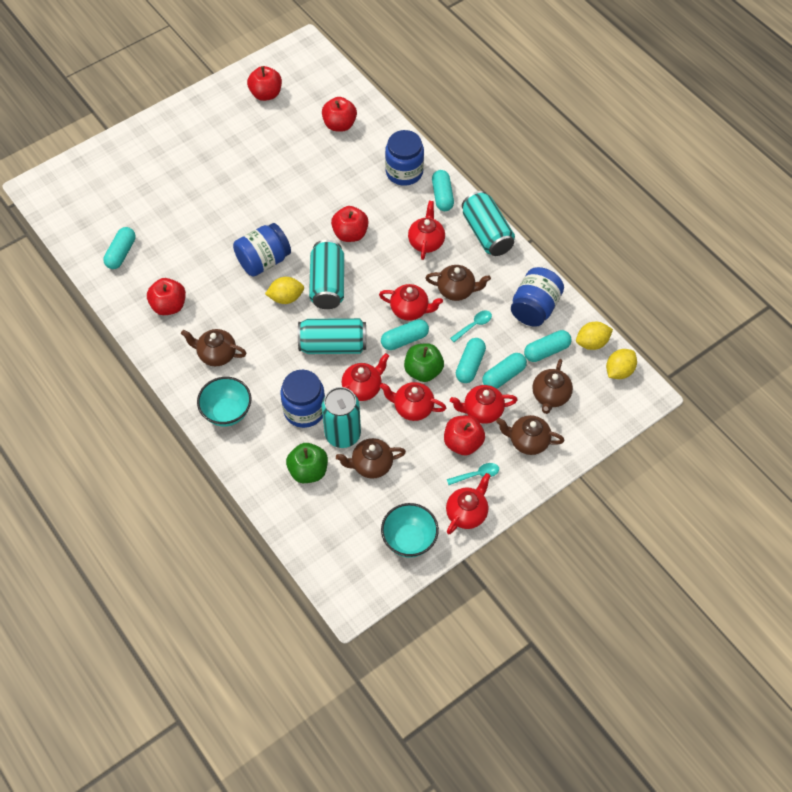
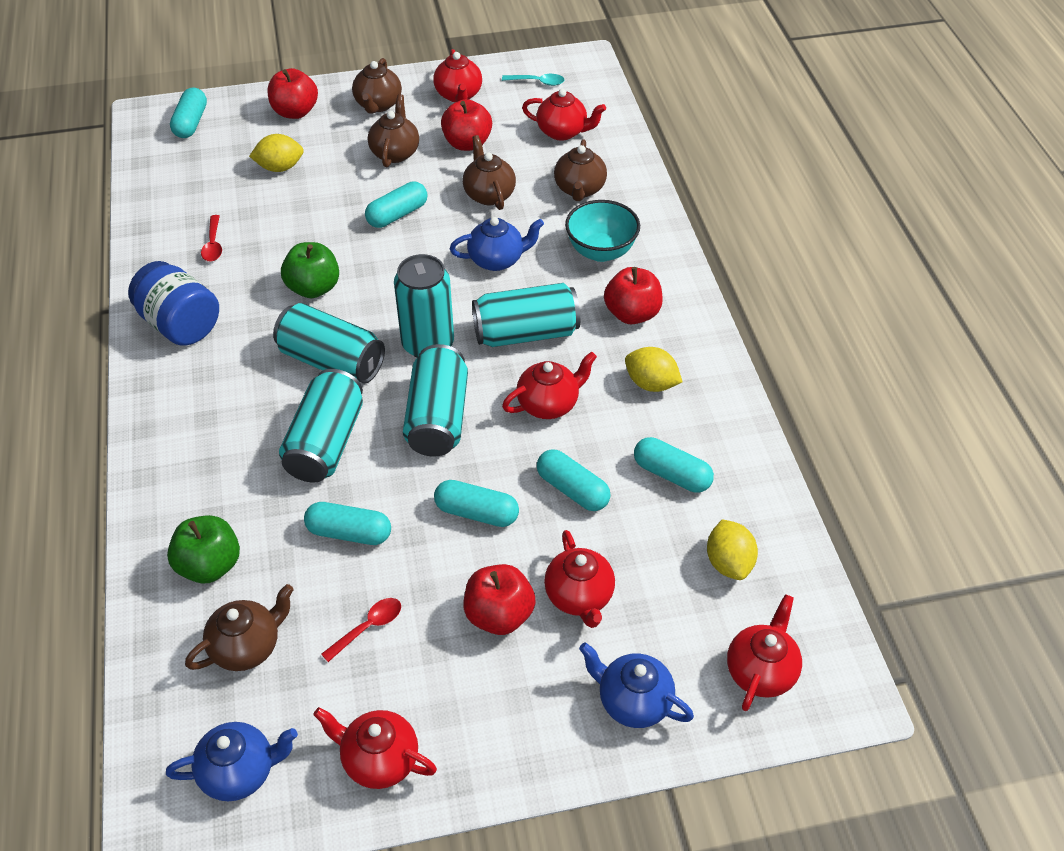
blue jar: [233,223,291,277] [280,370,325,428] [385,130,424,186] [511,267,564,327] = 4 -> [128,261,219,346] = 1
blue teapot: none = 0 -> [166,722,298,801] [450,217,544,271] [579,643,694,728] = 3
red apple: [147,278,186,315] [247,66,282,101] [322,97,357,132] [331,206,369,242] [444,415,485,455] = 5 -> [268,68,318,119] [441,99,492,151] [464,564,536,635] [604,267,663,324] = 4
red spoon: none = 0 -> [201,215,222,262] [321,598,401,662] = 2
turquoise bowl: [197,377,252,426] [381,503,439,558] = 2 -> [565,200,640,262] = 1
turquoise can: [298,318,366,354] [309,240,344,309] [322,387,361,448] [462,191,515,256] = 4 -> [273,303,385,384] [279,369,363,483] [394,254,454,358] [403,344,468,457] [472,283,580,347] = 5
turquoise spoon: [447,463,499,485] [450,311,492,342] = 2 -> [502,74,564,86] = 1

